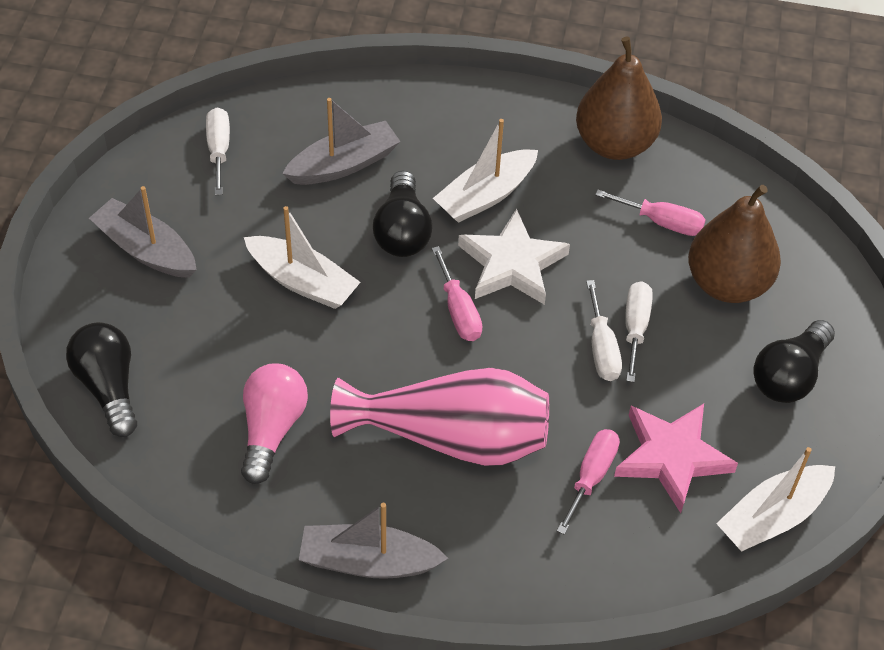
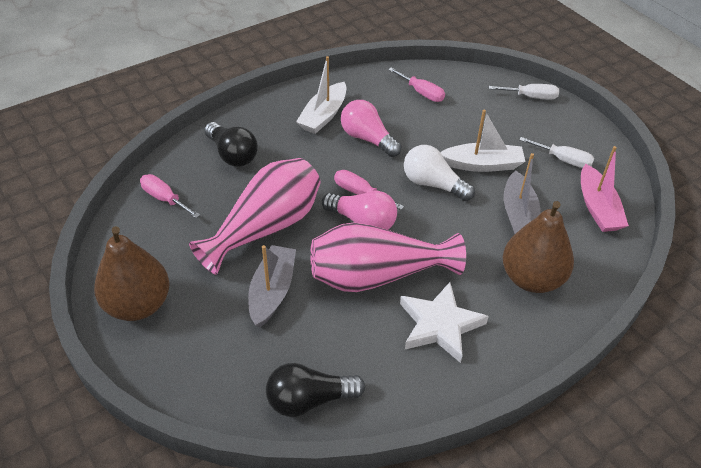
black light bulb: [66,322,137,437] [373,170,432,257] [753,320,835,403] = 3 -> [204,122,258,167] [266,363,365,417] = 2
grey boat: [89,186,197,278] [282,98,401,185] [299,503,448,579] = 3 -> [248,245,296,328] [504,153,540,234] = 2
pink boat: none = 0 -> [581,146,629,232] = 1
pink light bulb: [241,364,308,484] = 1 -> [322,191,397,230] [341,100,402,157] = 2
pink star: [614,404,738,513] = 1 -> none = 0
pink vase: [330,368,549,466] = 1 -> [189,158,320,275] [310,222,466,292] = 2
white boat: [244,206,360,309] [433,119,538,223] [716,447,835,552] = 3 -> [296,56,347,134] [440,110,526,172] = 2
white light bulb: none = 0 -> [404,145,475,201] = 1
white screwdriver: [206,108,230,195] [586,280,622,381] [625,281,653,382] = 3 -> [489,84,559,100] [519,137,594,168] = 2

